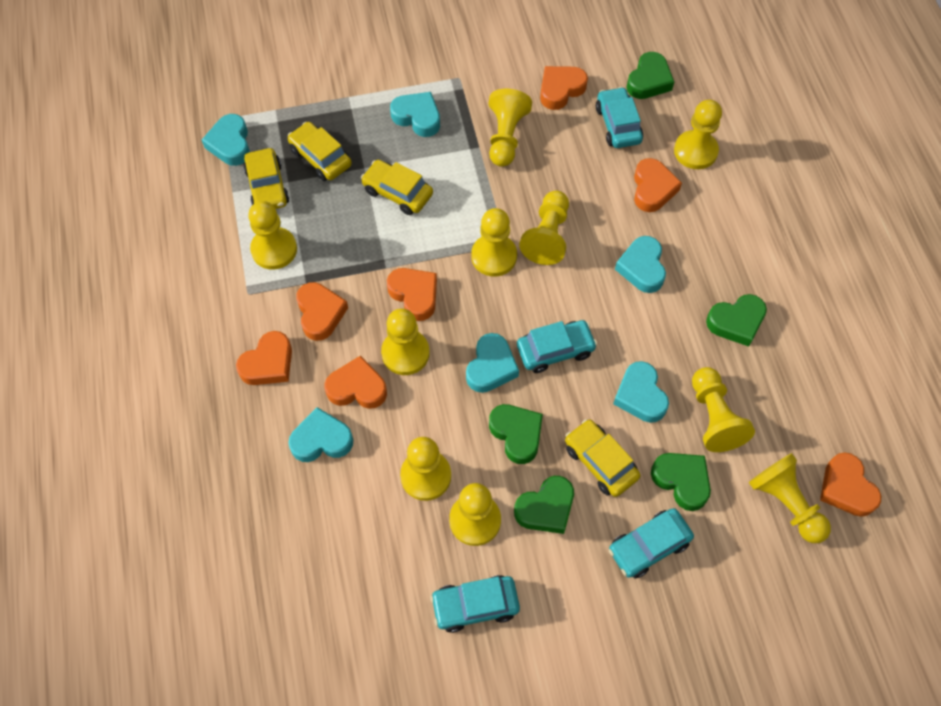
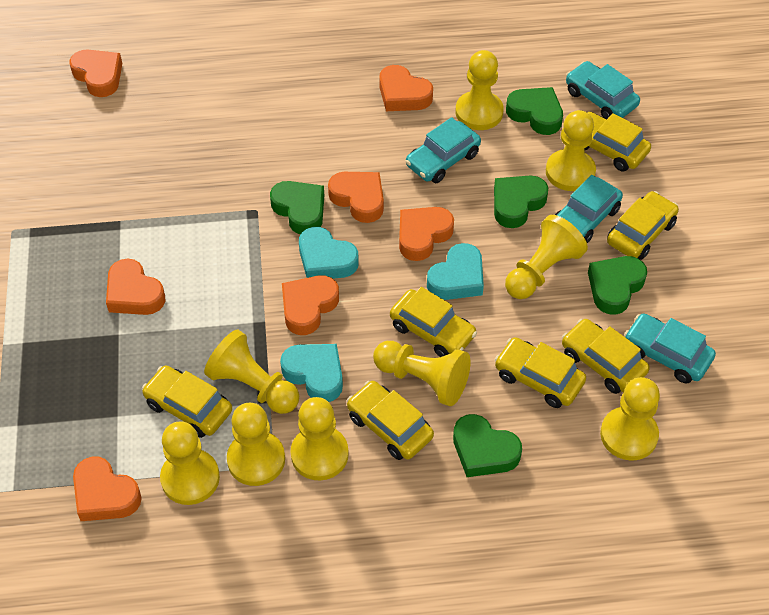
turquoise heart: [202,114,250,166] [288,407,353,462] [390,92,440,137] [466,333,519,393] [613,361,669,423] [615,236,666,293] = 6 -> [280,344,343,402] [299,227,359,279] [427,243,484,300] = 3
yellow car: [243,148,289,209] [288,122,352,181] [361,160,433,215] [565,419,640,497] = 4 -> [142,365,232,438] [347,381,434,460] [390,287,477,357] [495,337,586,408] [562,319,650,394] [584,112,651,171] [607,191,679,260] = 7
yellow pawn: [248,201,297,270] [381,308,430,375] [400,437,451,501] [449,483,501,546] [471,208,517,277] [489,89,532,167] [519,191,569,265] [674,100,722,169] [692,367,755,452] [749,453,831,543] = 10 -> [160,421,220,505] [204,329,299,414] [227,403,285,486] [290,397,349,480] [373,341,470,406] [456,50,504,130] [505,215,588,299] [546,110,596,191] [600,377,660,461] = 9

